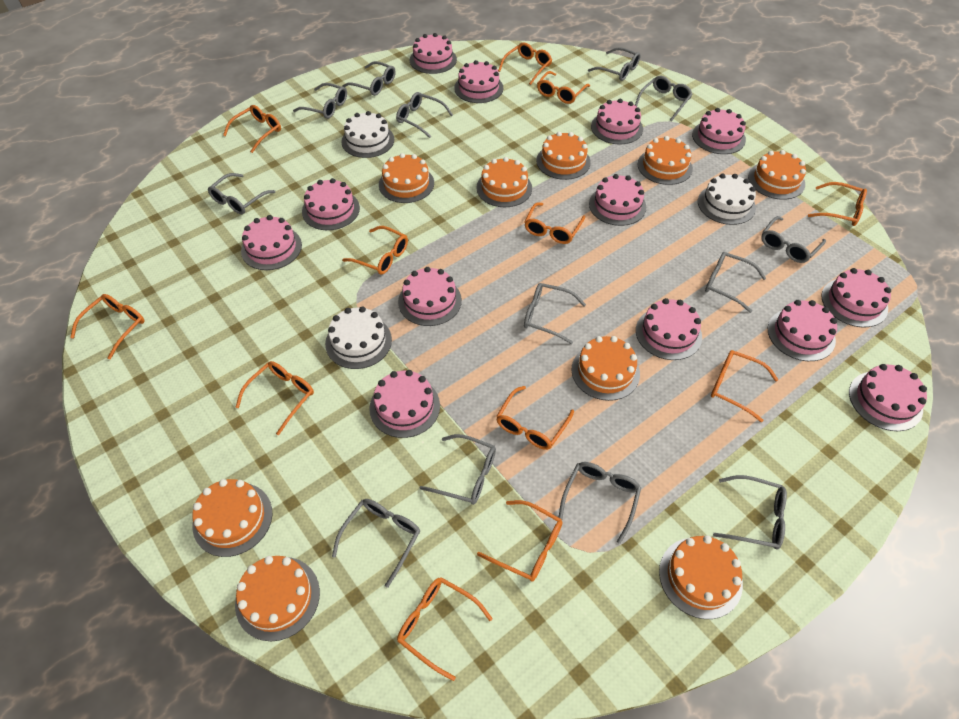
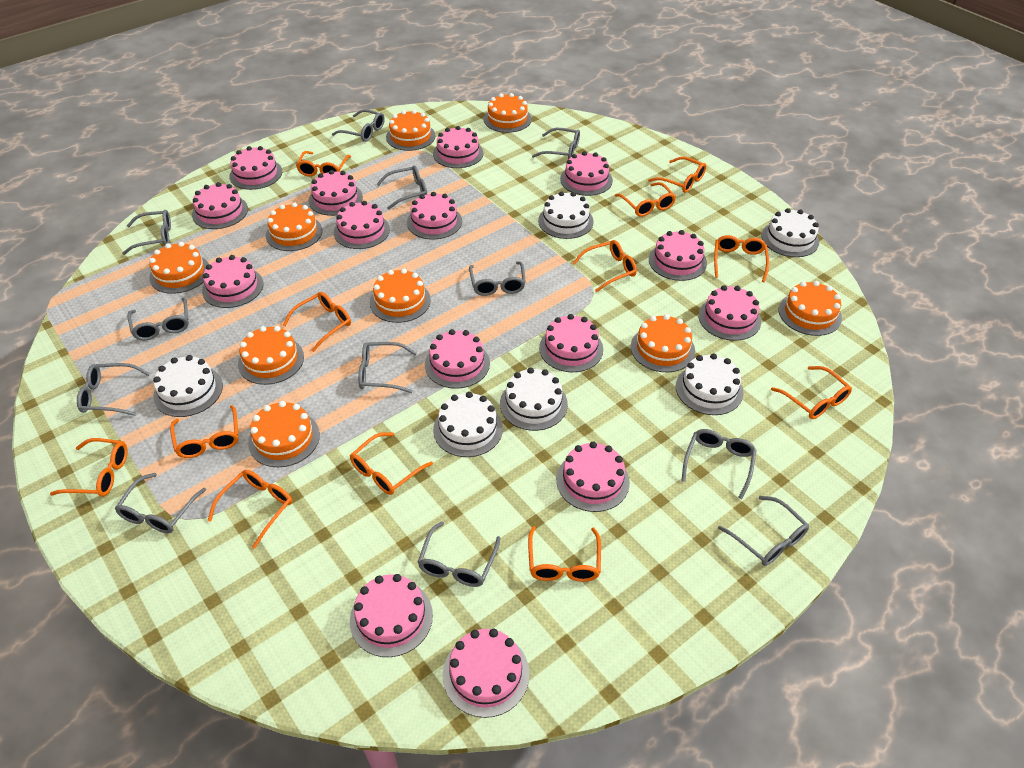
grey glasses: [208,173,275,214] [293,83,347,119] [332,499,420,588] [342,61,396,96] [396,92,453,138] [419,434,496,505] [524,283,586,344] [558,462,641,544] [588,47,641,81] [635,76,693,121] [705,252,766,313] [713,475,787,550] [761,216,826,263] = 13 -> [77,363,150,416] [115,473,206,533] [122,210,171,255] [127,298,189,340] [332,109,385,142] [358,342,417,393] [376,165,427,210] [418,521,501,587] [469,261,526,296] [532,128,580,159] [682,429,757,499] [718,496,809,566] = 12
pink cake: [241,215,302,270] [302,178,360,230] [369,370,440,438] [398,267,462,326] [410,33,457,74] [454,60,503,103] [589,174,646,226] [591,99,643,144] [636,298,702,360] [692,108,746,154] [768,300,837,361] [821,268,891,327] [849,364,927,431] = 13 -> [192,182,248,229] [202,255,263,308] [229,146,282,190] [309,170,363,216] [334,201,390,249] [350,574,433,657] [407,192,462,240] [425,329,490,389] [433,126,483,168] [443,629,530,718] [539,314,603,372] [556,441,630,512] [560,151,613,196] [649,230,707,281] [698,285,761,341] = 15
white cake: [325,306,392,369] [341,111,394,158] [698,174,756,225] = 3 -> [153,355,223,417] [433,392,503,457] [500,368,568,431] [538,191,594,239] [676,353,743,415] [761,208,819,257] = 6

